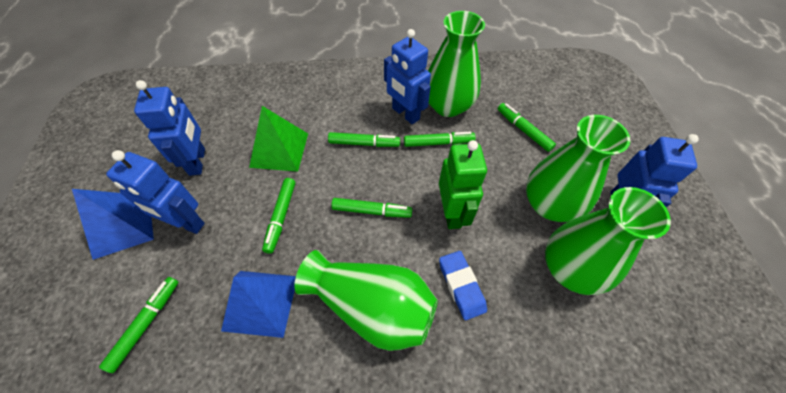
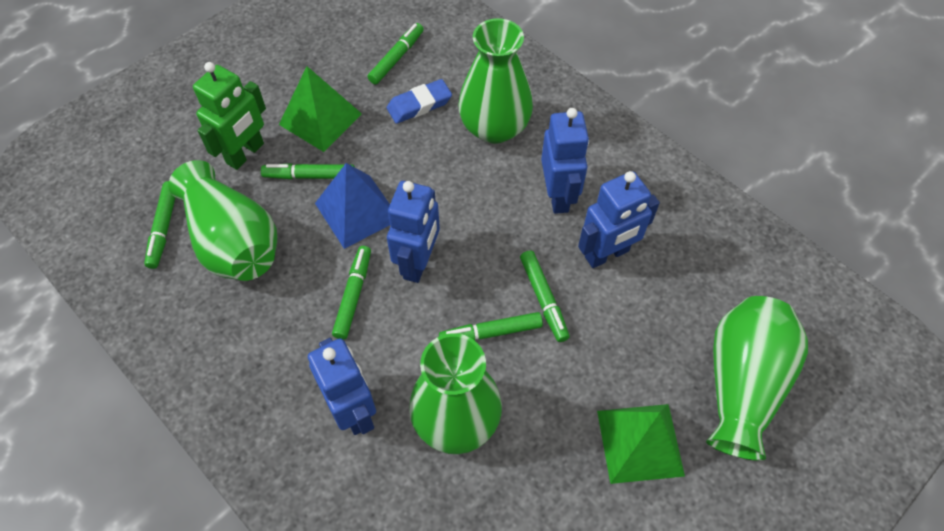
blue pyramid: [72,189,154,260] [221,271,296,338] = 2 -> [315,163,390,249] = 1
green pyramid: [249,106,308,172] = 1 -> [279,66,362,152] [597,404,685,484] = 2

